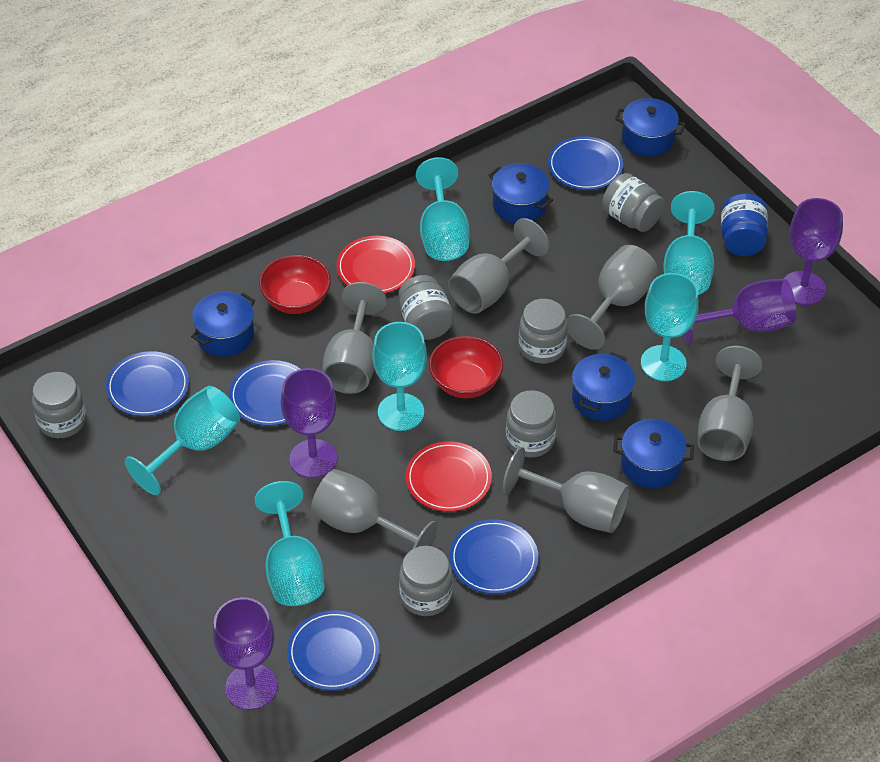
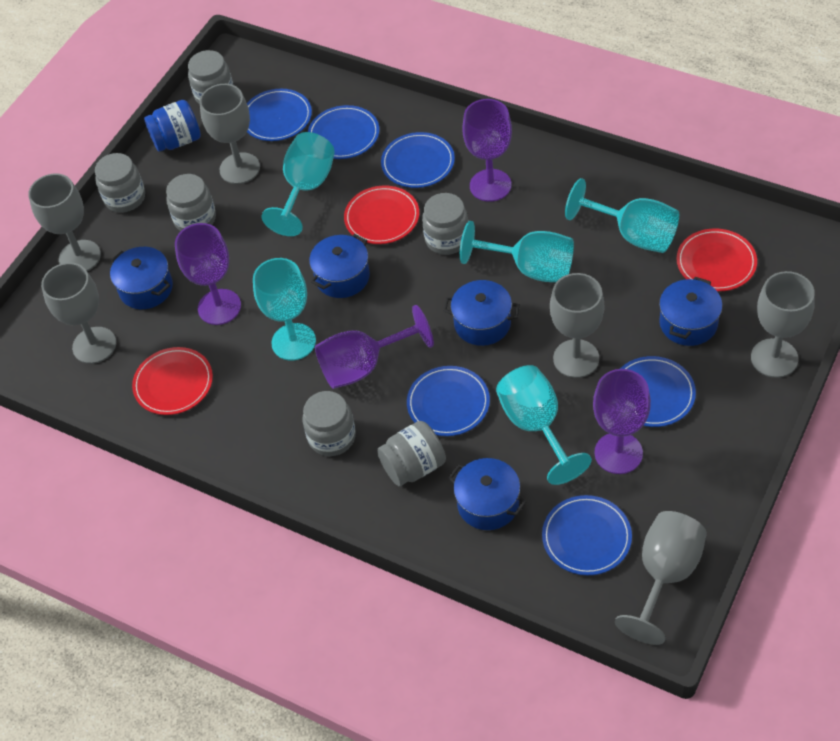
blue plate: [106,351,189,416] [229,360,300,426] [287,610,379,691] [450,519,538,594] [548,136,623,190] = 5 -> [247,89,312,141] [308,105,379,159] [381,132,455,188] [407,366,490,436] [542,495,632,575] [620,356,696,427] = 6
red bowl: [259,255,331,314] [429,336,503,398] = 2 -> none = 0
red plate: [336,236,415,293] [406,441,492,512] = 2 -> [132,347,213,415] [344,185,419,244] [676,228,757,291] = 3
turquoise goblet: [124,386,240,495] [254,481,325,606] [372,322,427,431] [416,157,470,261] [641,273,699,381] [663,191,715,295] = 6 -> [253,258,316,360] [262,132,335,236] [460,221,574,282] [496,365,592,485] [565,178,679,253] = 5

